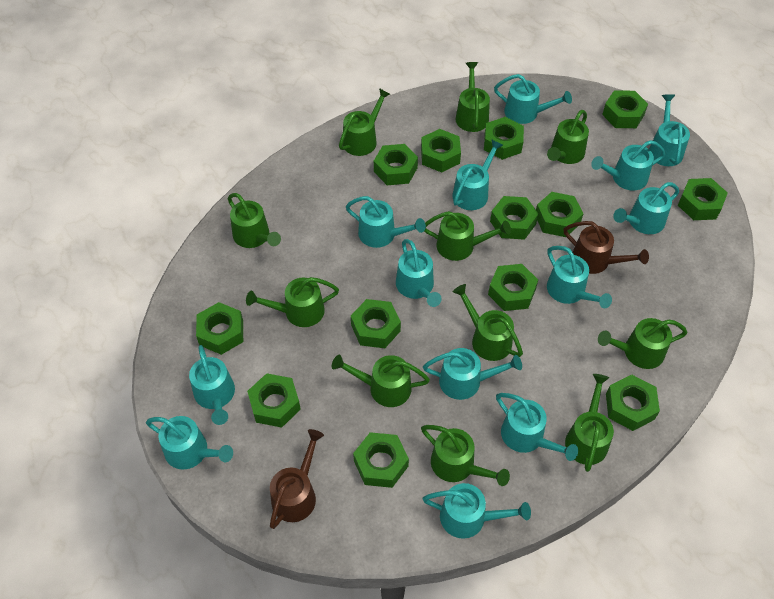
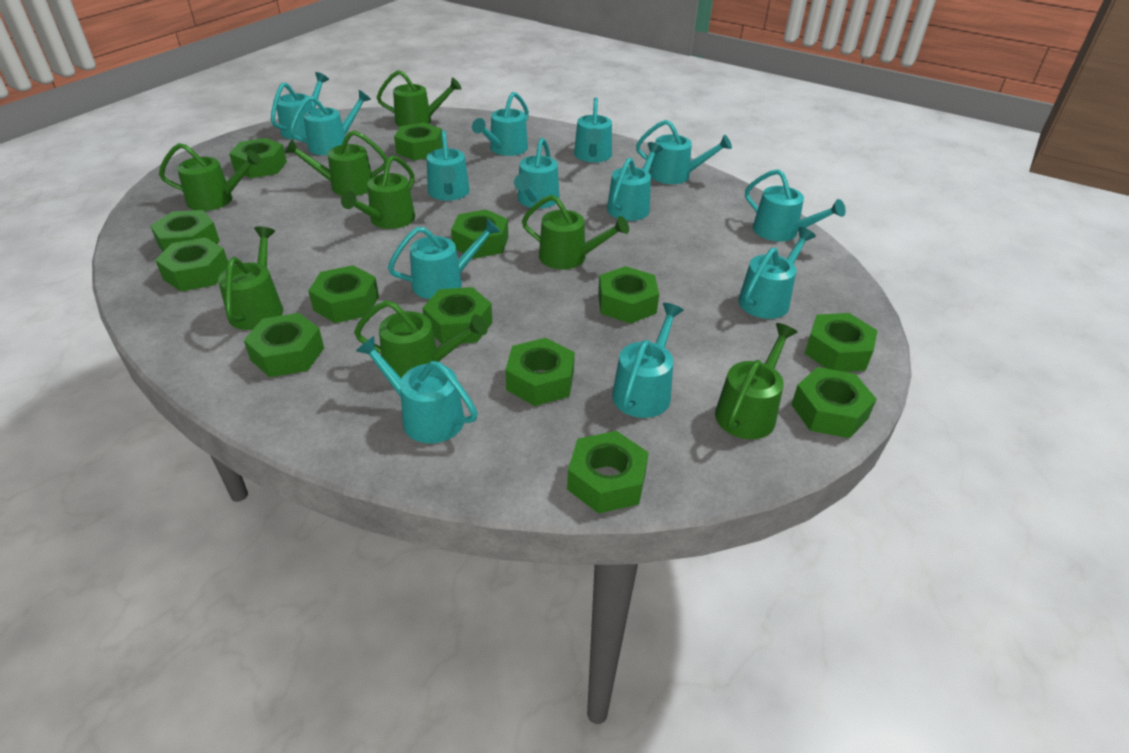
brown watering can: [270,429,324,529] [564,221,649,274] = 2 -> none = 0
green watering can: [228,193,281,248] [246,277,339,327] [332,355,430,407] [339,88,390,156] [421,425,510,486] [424,211,511,261] [453,284,523,361] [456,62,490,132] [547,110,589,164] [565,374,614,472] [598,318,688,369] = 11 -> [159,143,262,211] [218,226,283,330] [284,130,388,196] [341,155,415,229] [354,300,488,379] [376,70,462,127] [522,195,629,269] [715,323,797,439] = 8

